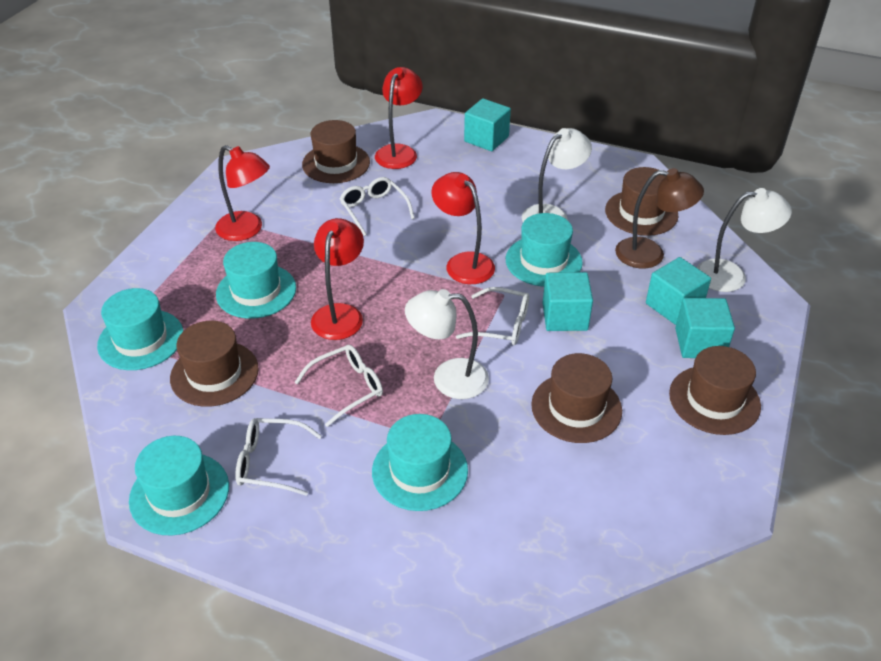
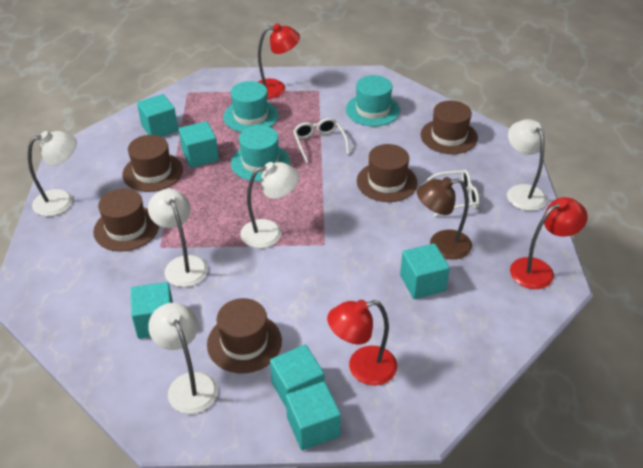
red lamp: [215,145,270,241] [311,218,364,340] [375,67,423,169] [431,172,495,284] = 4 -> [258,23,300,98] [327,300,397,386] [510,197,588,289] = 3
turquoise cube: [464,98,511,151] [542,272,593,331] [646,257,711,325] [675,298,735,358] = 4 -> [131,282,173,339] [137,94,178,137] [179,121,219,168] [270,345,324,407] [286,381,341,450] [400,243,450,299] = 6
turquoise hat: [97,288,184,370] [129,436,229,536] [216,242,296,319] [372,414,468,511] [506,213,583,286] = 5 -> [223,81,278,132] [231,125,290,182] [346,75,400,126] = 3
white glasses: [235,418,322,496] [294,345,383,427] [340,177,415,236] [456,287,529,346] = 4 -> [293,118,350,163] [421,170,479,217] = 2
white lamp: [405,289,489,399] [522,128,592,222] [696,188,792,292] = 3 -> [28,131,77,216] [148,189,208,287] [148,303,218,414] [240,162,299,248] [507,119,547,211] = 5

